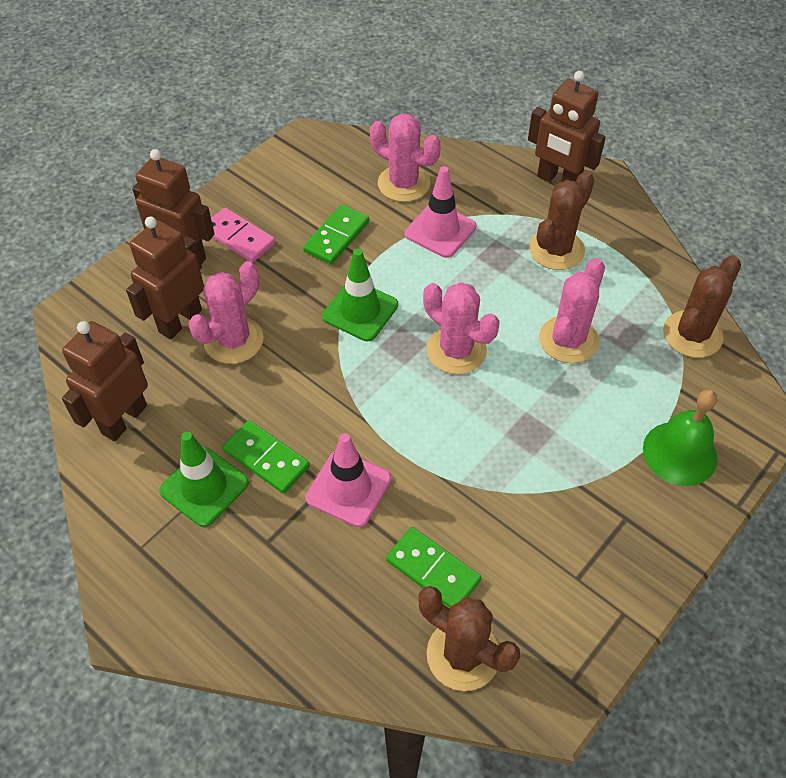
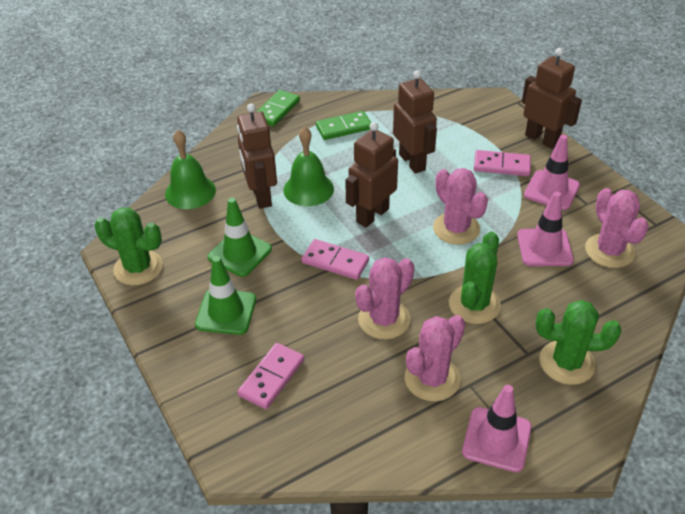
brown cactus: [418,586,520,691] [529,171,594,270] [663,255,741,358] = 3 -> none = 0
green bell: [643,389,718,486] = 1 -> [165,130,216,209] [283,127,334,206] = 2
green cactus: none = 0 -> [95,207,163,285] [449,232,501,324] [536,300,621,385] = 3
green domino: [223,420,310,494] [303,204,369,265] [386,527,482,608] = 3 -> [256,90,300,126] [316,111,371,140] = 2
pink domino: [211,208,275,263] = 1 -> [238,343,304,409] [301,239,369,280] [474,150,531,176] = 3
pink traffic cone: [306,433,391,527] [405,166,476,258] = 2 -> [462,385,532,472] [517,191,574,266] [524,135,580,210] = 3

